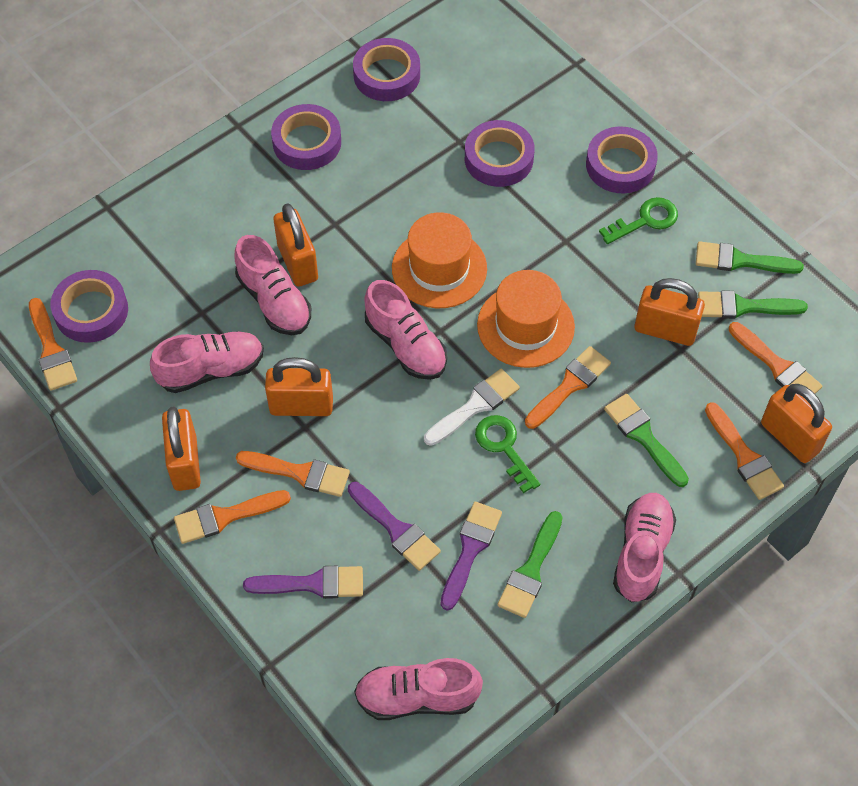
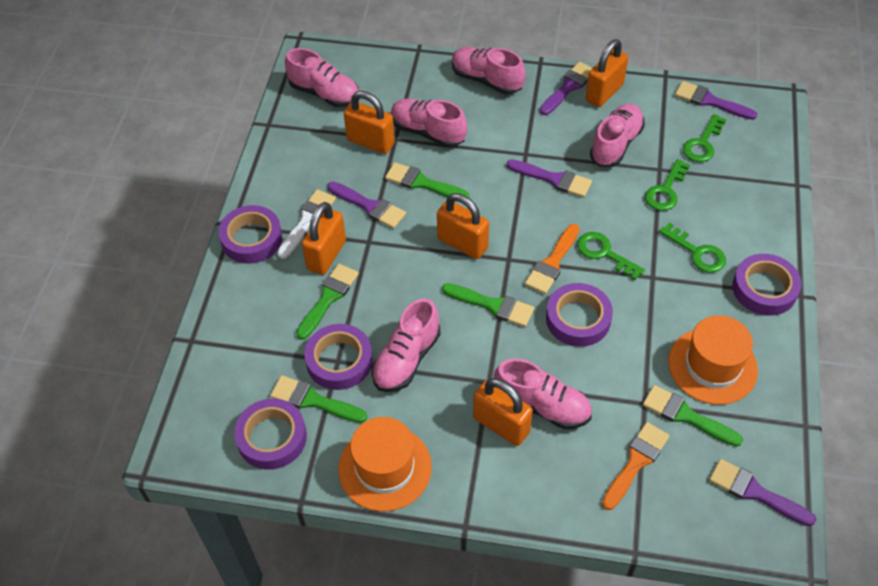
green brush: [497,511,562,618] [604,394,689,487] [696,241,804,274] [698,290,808,319] = 4 -> [270,375,367,423] [296,264,359,340] [385,162,469,198] [442,283,534,327] [643,385,743,447] = 5
green key: [475,415,540,493] [599,197,678,244] = 2 -> [577,232,645,280] [645,159,690,211] [659,222,726,272] [683,114,726,162] = 4
orange brush: [29,298,77,391] [174,490,291,544] [236,451,350,497] [525,346,611,429] [705,402,784,500] [729,322,822,401] = 6 -> [525,224,579,294] [602,422,670,510] = 2
pink shoe: [150,332,264,393] [234,235,311,335] [354,658,483,720] [364,280,447,380] [613,493,676,603] = 5 -> [285,48,359,107] [372,298,441,392] [391,98,467,147] [452,47,525,94] [494,359,592,429] [590,103,645,167] = 6
purple brush: [243,566,363,599] [348,482,441,571] [440,502,502,611] = 3 -> [327,182,406,229] [507,159,592,197] [540,62,592,115] [675,81,757,120] [709,459,816,526] = 5

